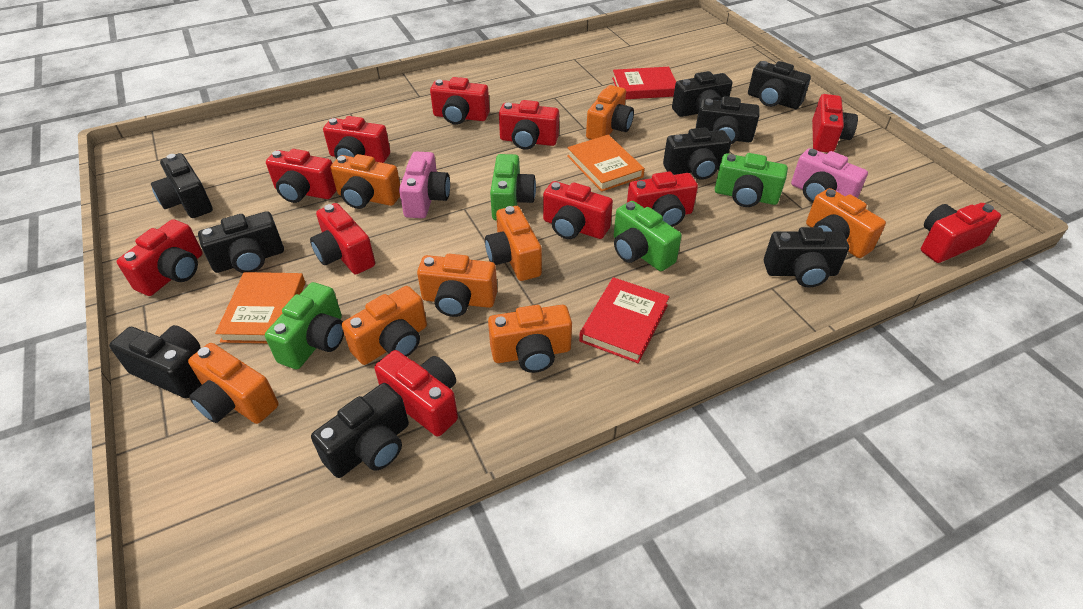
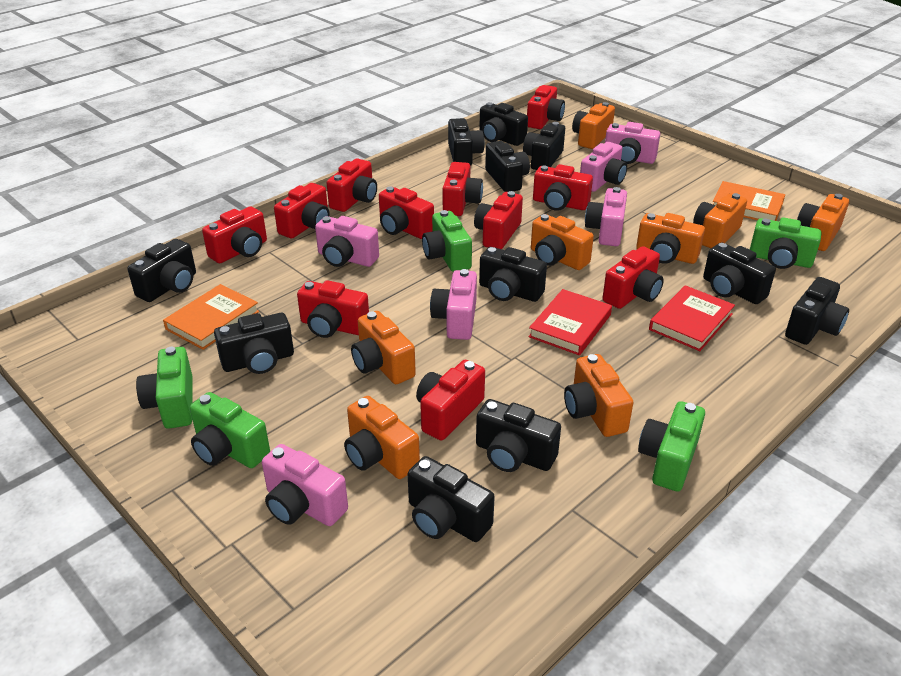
black camera: [109,325,202,398] [151,153,213,218] [198,211,284,273] [311,383,409,478] [663,128,731,180] [672,71,732,117] [696,96,759,144] [748,61,811,109] [764,227,849,287] = 9 -> [127,239,196,302] [214,313,294,374] [408,456,495,542] [448,118,484,166] [476,399,561,472] [479,102,528,146] [479,247,547,302] [485,141,530,192] [523,122,565,170] [703,242,776,304] [785,277,849,345] = 11
green camera: [265,282,344,369] [490,154,536,221] [614,201,682,271] [715,153,788,207] = 4 -> [136,347,193,429] [190,392,270,468] [422,210,472,272] [638,401,705,492] [750,217,821,269] = 5
pink camera: [399,151,450,218] [791,148,868,203] = 2 -> [262,444,348,526] [315,216,379,267] [430,269,477,340] [580,142,627,192] [585,187,627,246] [605,122,660,164] = 6

